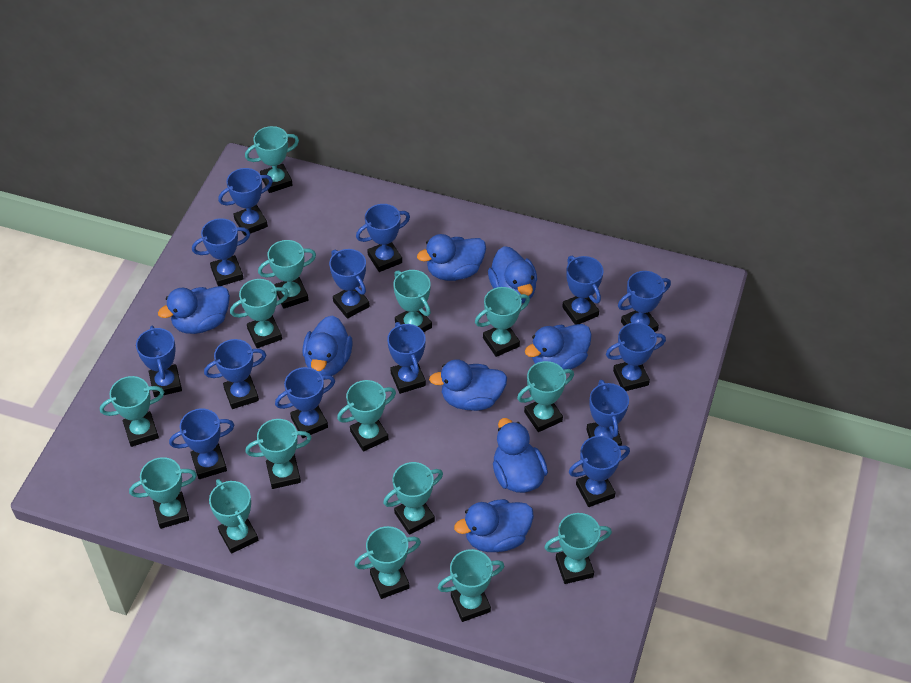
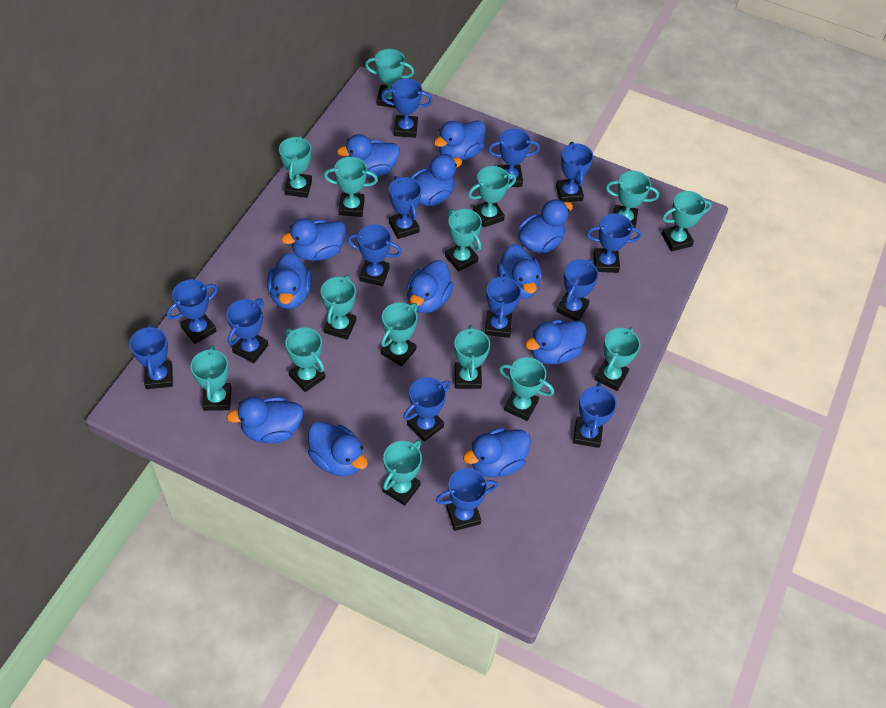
blue duck: [158,286,230,334] [302,316,353,376] [417,234,486,281] [429,360,507,411] [454,499,534,552] [488,246,537,303] [493,418,548,493] [525,324,592,369] = 8 -> [226,397,303,443] [267,252,312,309] [281,218,346,261] [308,421,368,477] [337,134,400,178] [407,260,454,313] [410,154,462,206] [434,120,486,161] [463,428,531,477] [497,244,542,299] [518,199,573,253] [525,320,587,365] = 12

